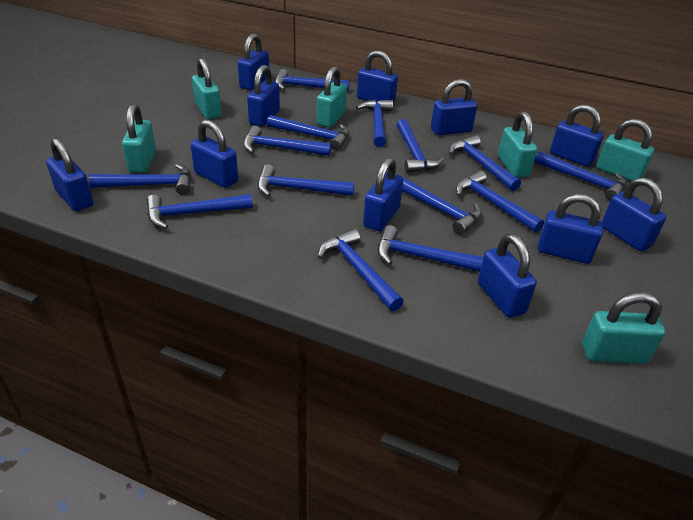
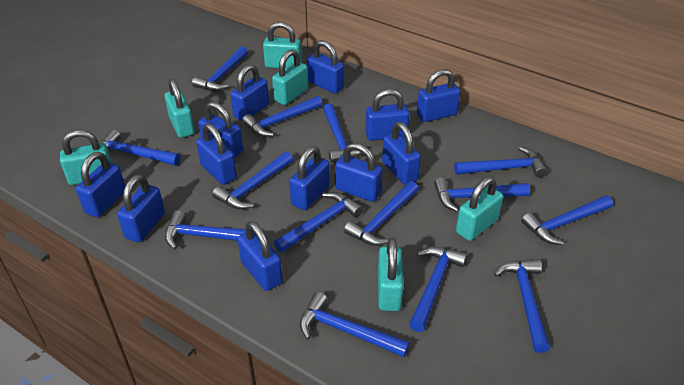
blue padlock: [46,138,93,211] [190,120,238,188] [238,34,269,90] [247,65,280,127] [357,50,398,103] [363,157,403,231] [431,79,477,135] [478,234,537,318] [538,194,603,264] [550,104,604,167] [602,177,666,251] = 11 -> [76,152,125,217] [117,174,165,242] [196,123,237,185] [198,102,243,158] [230,64,269,121] [237,221,283,291] [289,146,330,210] [307,40,344,93] [335,143,383,202] [365,89,410,141] [382,122,421,185] [417,69,460,122] = 12

